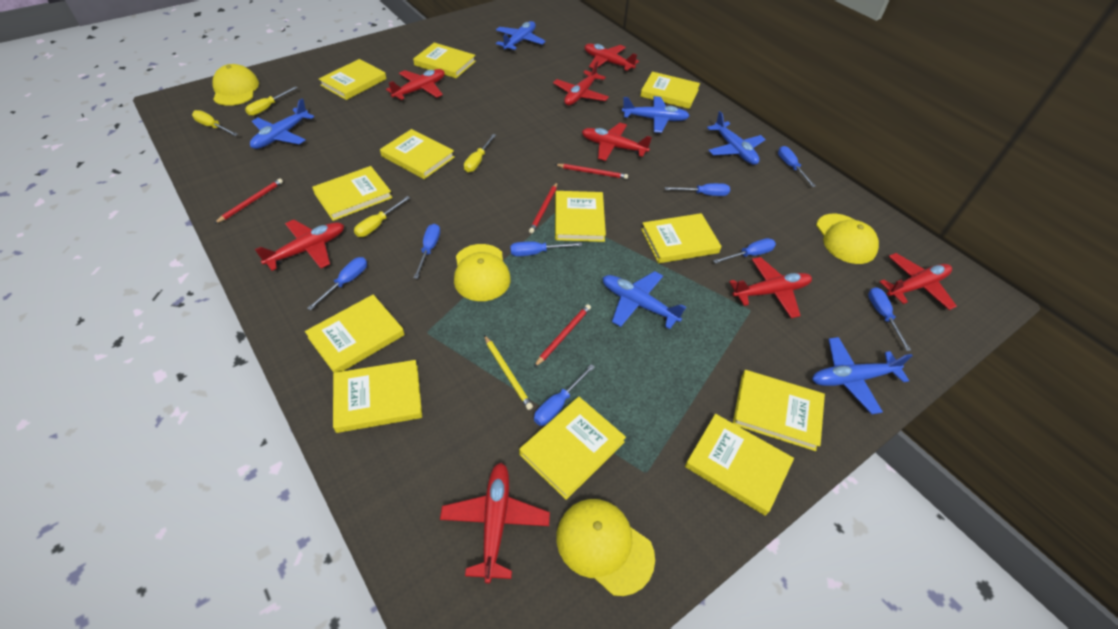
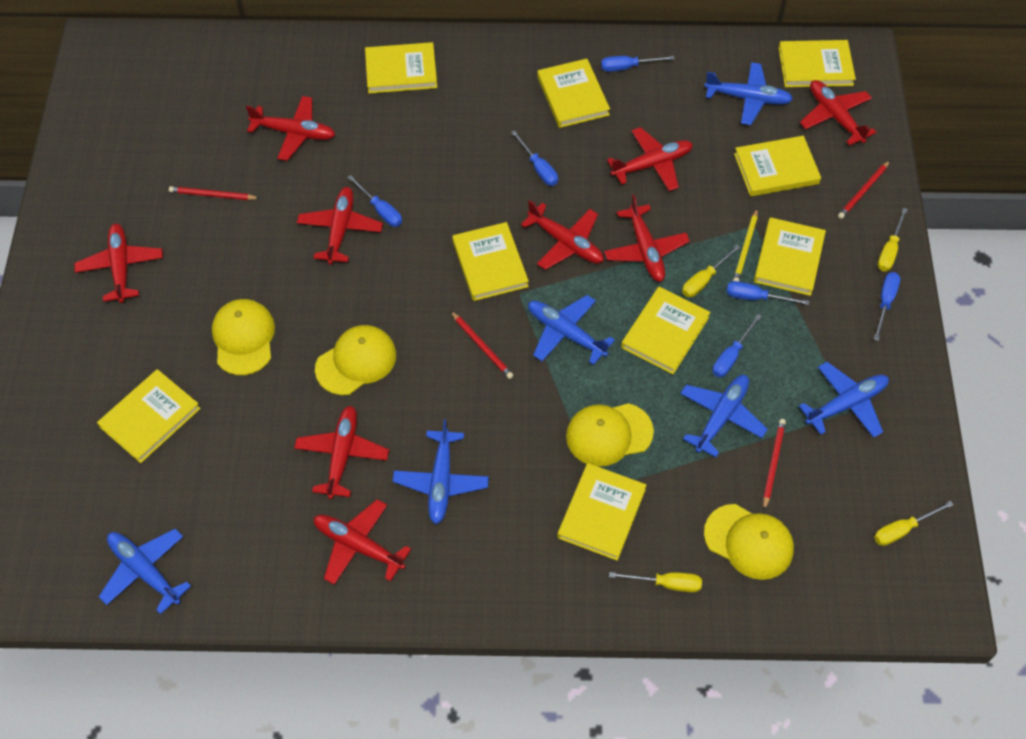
blue screwdriver: [307,257,367,310] [413,224,440,279] [510,241,582,256] [534,364,595,426] [665,183,730,196] [713,238,776,264] [778,146,816,187] [868,287,911,351] = 8 -> [347,175,402,227] [511,130,558,186] [601,56,675,72] [713,314,762,377] [726,281,809,305] [874,272,900,341] = 6
red plane: [255,220,344,271] [386,69,445,100] [440,463,550,583] [553,61,609,106] [582,123,652,161] [584,43,639,71] [729,257,812,318] [880,253,957,310] = 8 -> [74,224,163,303] [246,96,336,161] [294,406,389,499] [297,187,383,265] [313,499,411,585] [521,200,604,270] [604,194,690,282] [607,127,693,191] [800,80,876,146] = 9
yellow book: [305,295,405,373] [312,166,392,221] [319,59,386,100] [333,360,422,433] [380,129,455,179] [413,43,476,78] [519,397,626,500] [555,191,606,242] [640,72,700,109] [641,213,722,263] [685,414,794,516] [733,370,825,451] = 12 -> [97,369,201,463] [365,42,437,94] [452,222,529,301] [537,59,610,128] [557,463,646,561] [621,287,710,374] [734,136,821,196] [754,217,826,296] [779,40,856,87] = 9

